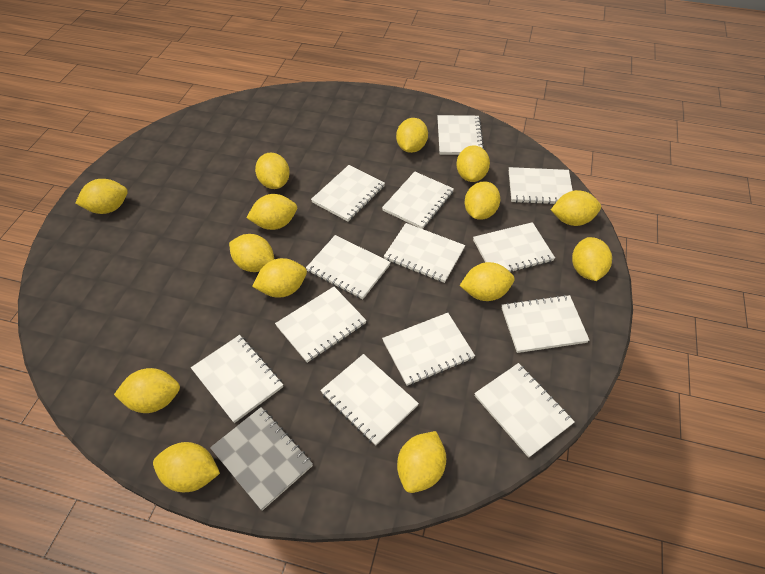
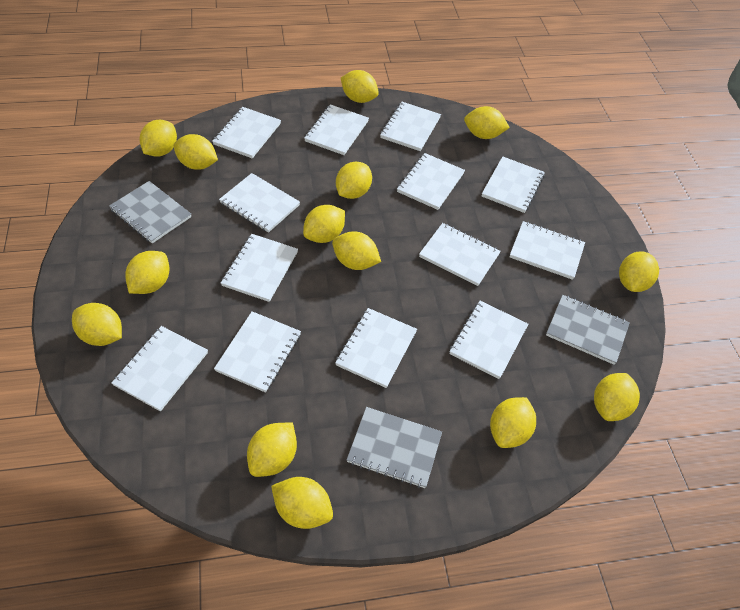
grey notebook: [210,407,313,511] = 1 -> [109,181,191,243] [347,407,442,488] [546,295,630,365] = 3

